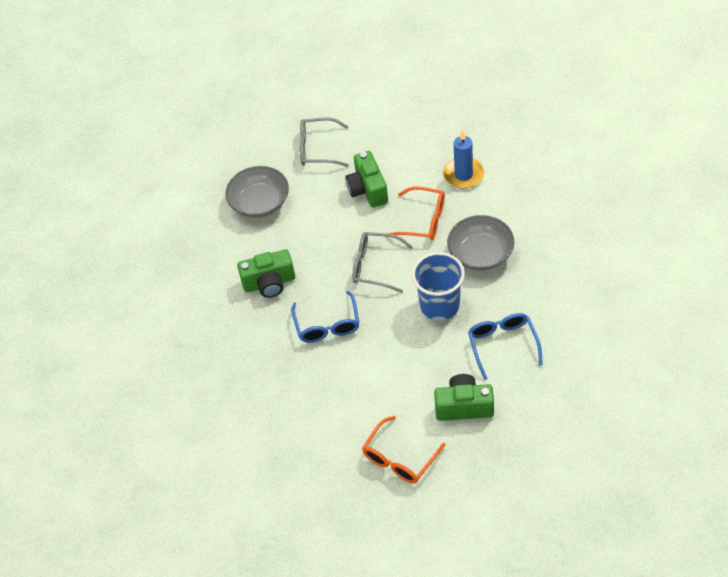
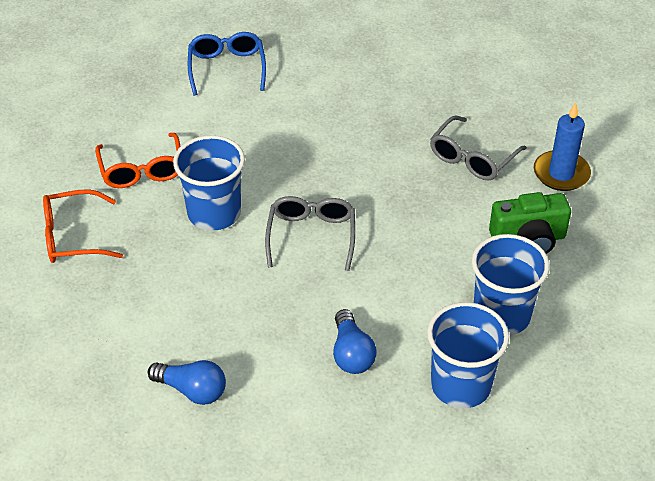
blue cup: [412,252,465,321] = 1 -> [173,135,245,231] [427,302,509,408] [472,234,550,336] = 3
blue glasses: [291,291,359,343] [468,313,543,380] = 2 -> [188,32,266,96] = 1
blue light bulb: none = 0 -> [148,360,226,405] [333,309,377,374] = 2
green camera: [237,249,295,298] [345,151,388,208] [434,374,494,421] = 3 -> [489,192,571,254] = 1
grey bowl: [226,166,289,218] [447,215,514,271] = 2 -> none = 0

